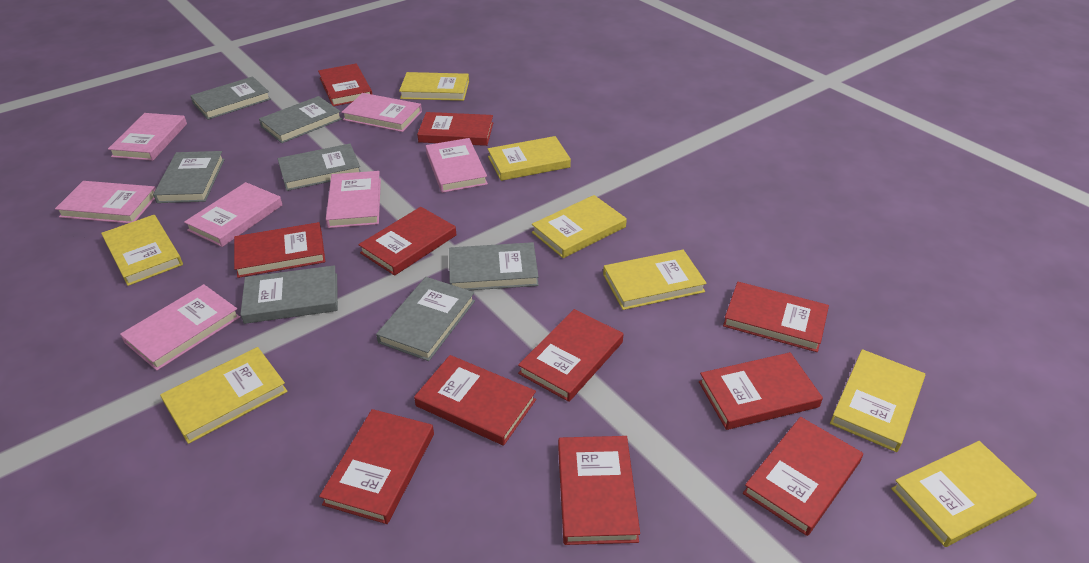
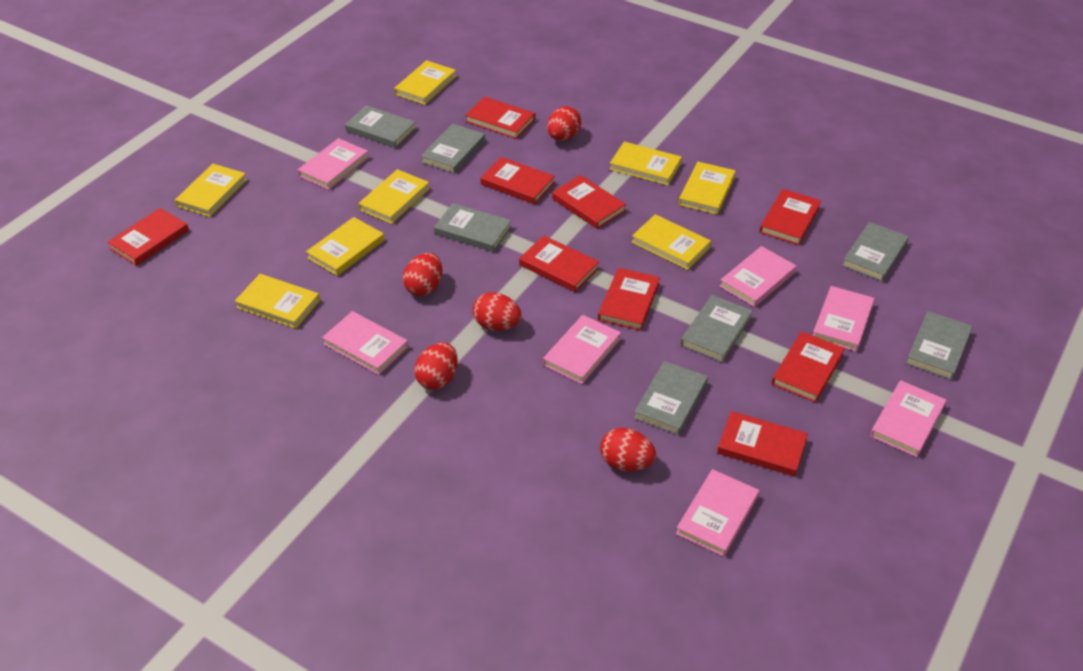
red book: [234,222,325,278] [318,63,372,106] [319,409,434,524] [358,207,456,276] [414,355,536,446] [417,112,493,146] [518,309,623,402] [558,436,640,545] [699,352,823,430] [723,282,829,352] [743,417,863,536] = 11 -> [107,208,189,266] [465,97,535,139] [480,157,555,204] [519,236,599,292] [552,175,626,229] [598,268,660,331] [717,411,808,476] [760,189,821,245] [772,331,845,403] = 9
red egg: none = 0 -> [403,253,443,296] [415,342,458,390] [473,292,521,331] [547,106,581,141] [600,428,656,471] = 5

